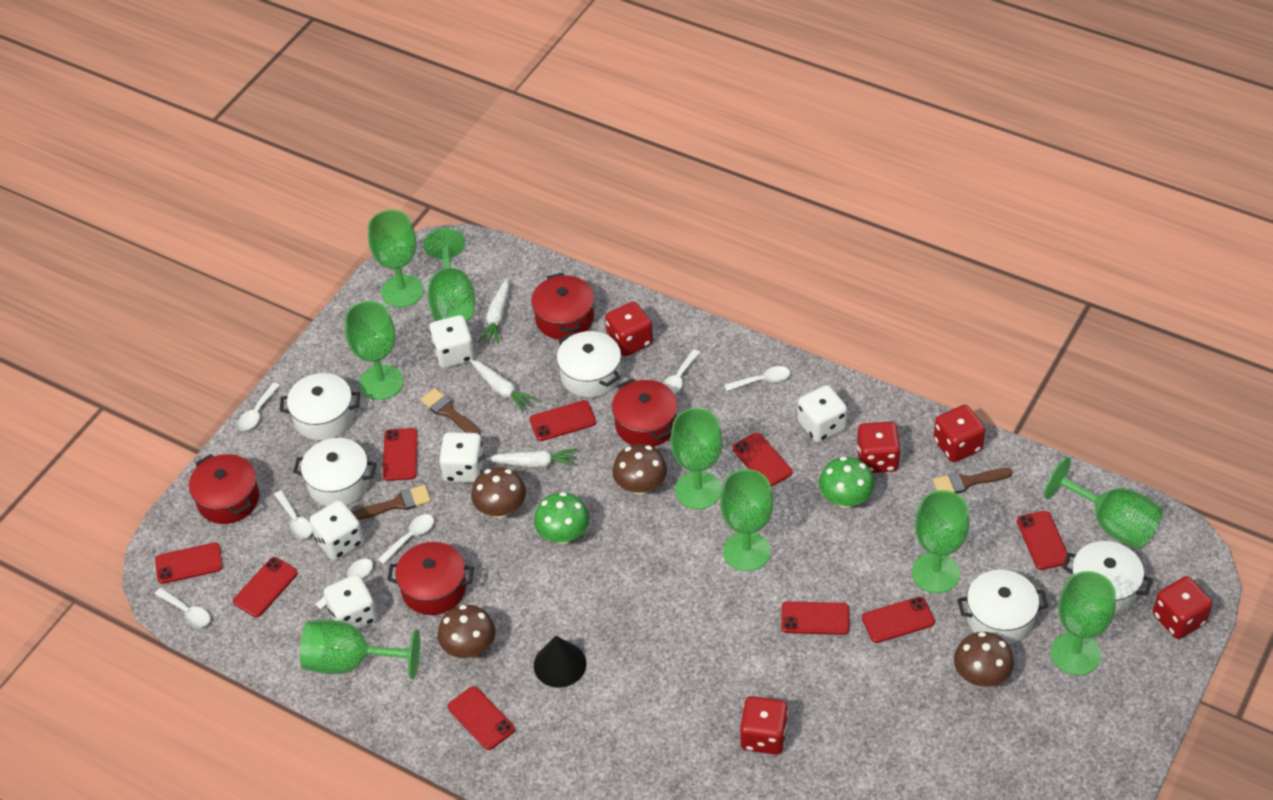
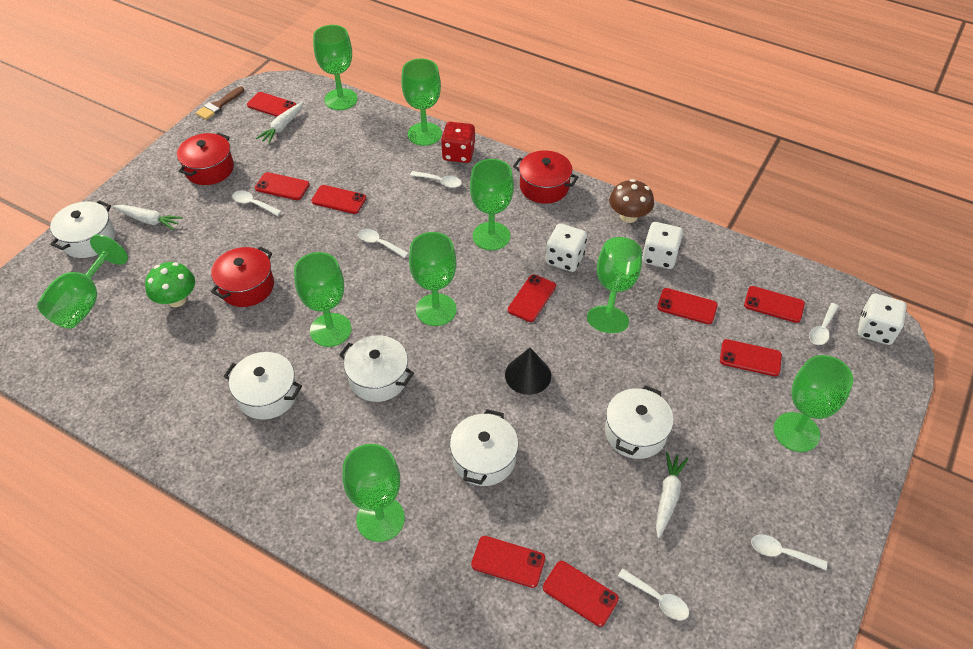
brown brush: [353,485,431,520] [420,388,481,435] [933,468,1012,494] = 3 -> [196,87,244,120] = 1
brown mushroom: [438,605,496,658] [471,467,526,518] [612,444,667,495] [954,632,1014,687] = 4 -> [609,179,654,223] = 1
green mushroom: [534,492,590,544] [819,457,875,508] = 2 -> [145,262,195,307] = 1
red dice: [605,301,653,357] [740,696,788,755] [856,422,901,473] [934,405,985,462] [1153,576,1213,639] = 5 -> [441,122,475,163] = 1
red pot: [189,454,259,524] [387,542,474,615] [531,273,594,340] [612,378,678,447] = 4 -> [177,133,234,185] [211,246,274,307] [513,150,578,204] = 3
white dice: [309,500,364,560] [324,574,378,630] [429,315,474,368] [439,432,484,483] [798,385,847,442] = 5 -> [546,223,587,272] [642,222,683,269] [858,294,907,345] = 3
white spoon: [155,588,210,627] [238,382,280,431] [274,490,312,539] [315,558,373,610] [378,514,434,564] [662,349,700,394] [725,366,790,391] = 7 -> [232,190,281,216] [358,228,409,258] [410,171,462,188] [618,569,689,620] [751,535,827,570] [809,303,839,345] = 6

